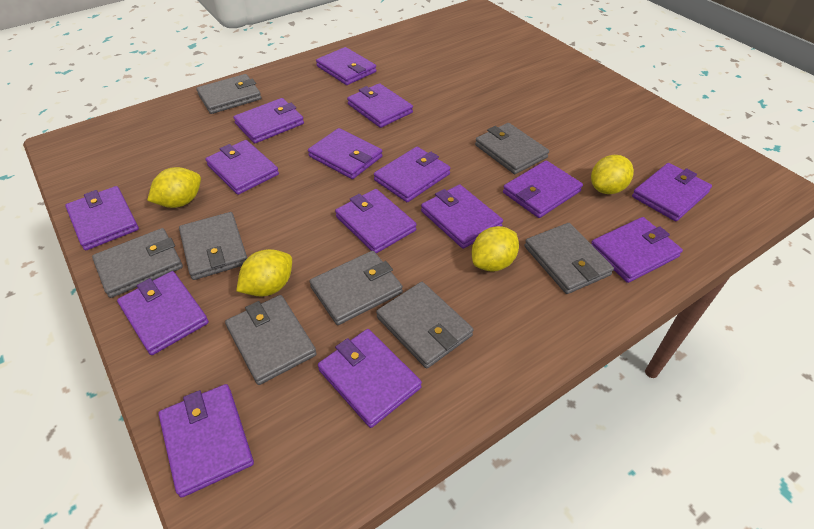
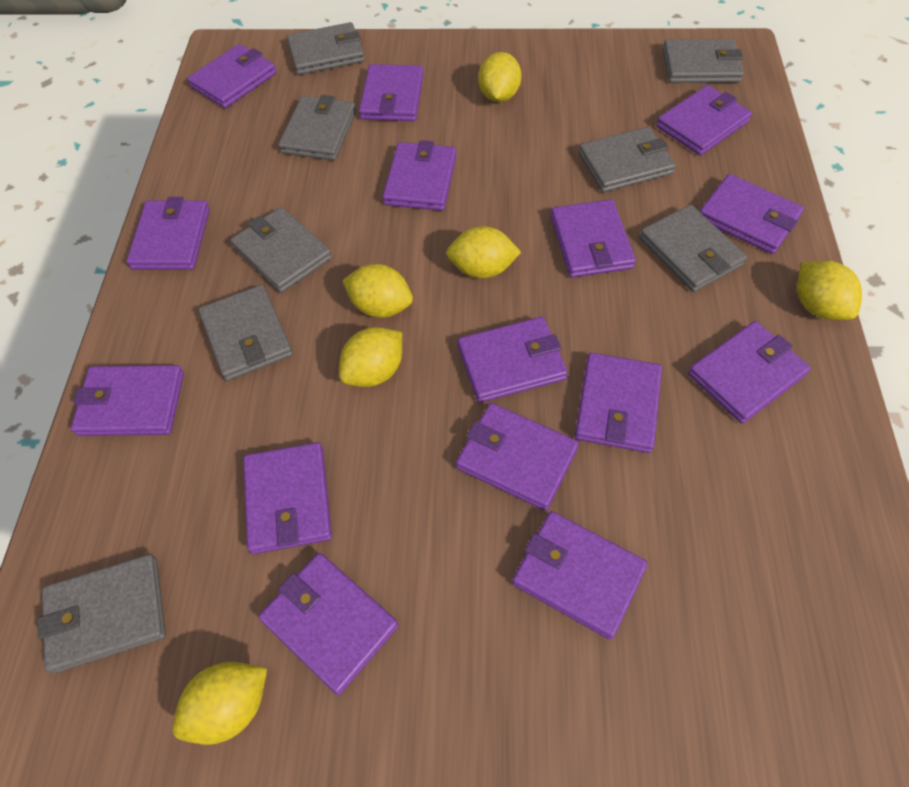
yellow lemon: [147,167,201,208] [236,249,292,296] [472,226,519,271] [591,155,634,194] = 4 -> [172,662,267,745] [339,327,402,387] [342,264,413,318] [447,226,521,279] [478,52,522,102] [797,260,862,320] = 6

